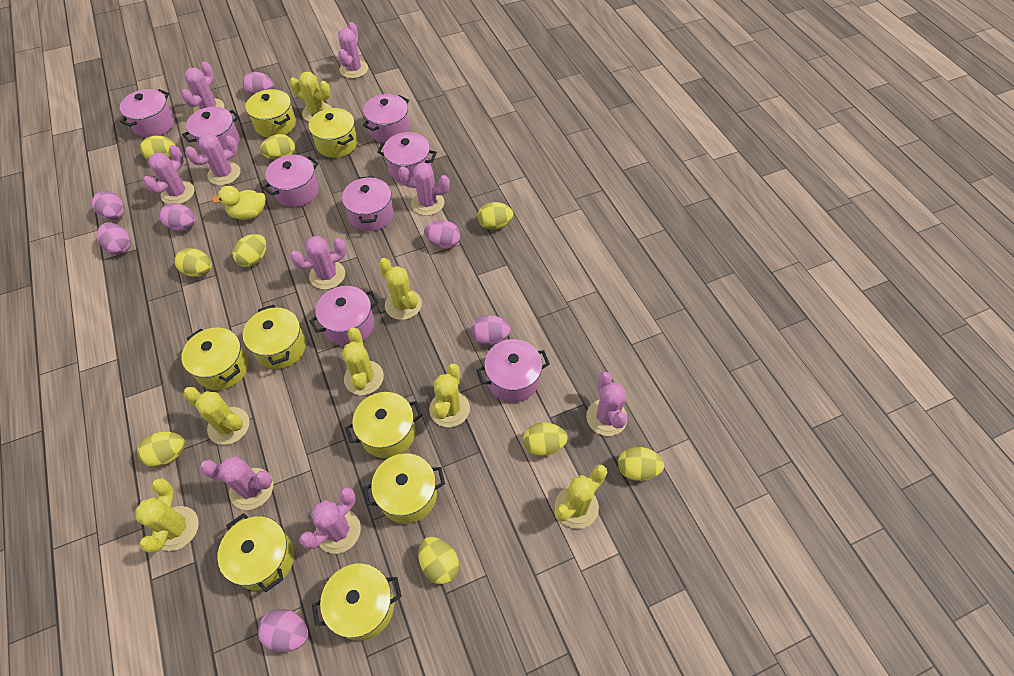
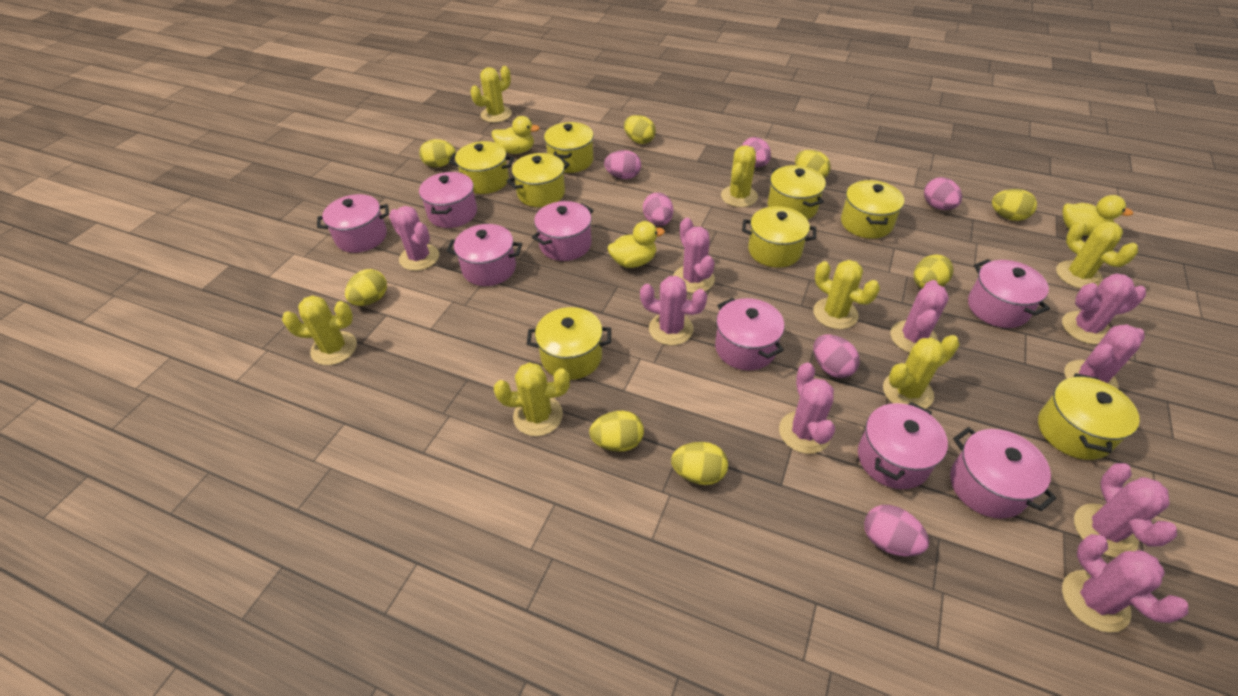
pink egg: [92,191,124,220] [97,222,131,255] [160,203,196,231] [243,72,274,95] [258,609,308,652] [424,220,460,248] [471,315,511,345] = 7 -> [604,150,641,179] [643,193,673,226] [742,137,771,167] [814,335,860,378] [864,505,929,556] [924,177,962,210] = 6
yellow duck: [212,186,266,220] = 1 -> [492,116,540,154] [608,221,665,268] [1062,195,1133,236] = 3
yellow egg: [137,432,185,467] [140,136,176,160] [175,248,212,277] [232,234,267,267] [260,134,295,160] [418,537,459,584] [478,202,513,230] [523,422,568,456] [618,447,664,481] = 9 -> [345,269,387,306] [419,139,456,168] [589,411,644,452] [624,115,656,144] [671,442,728,485] [795,150,831,178] [914,254,954,289] [992,189,1037,221] = 8

